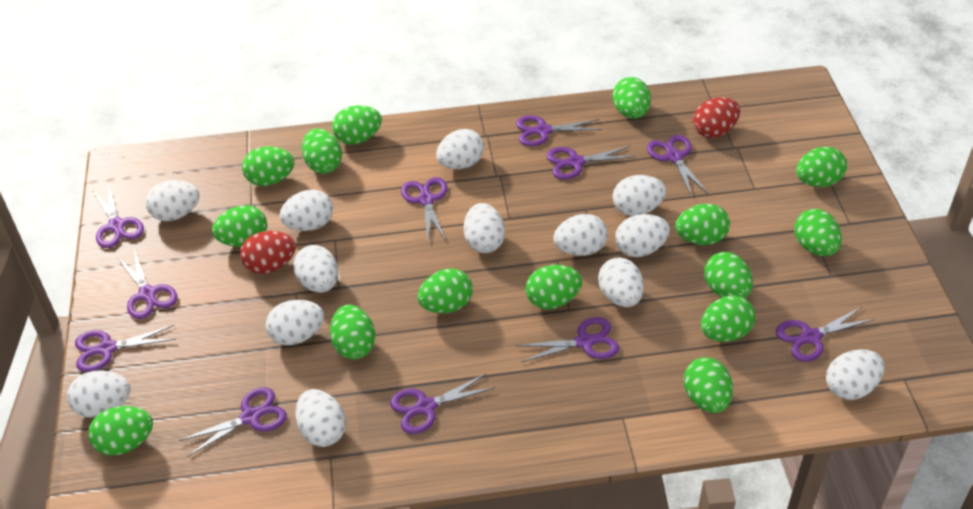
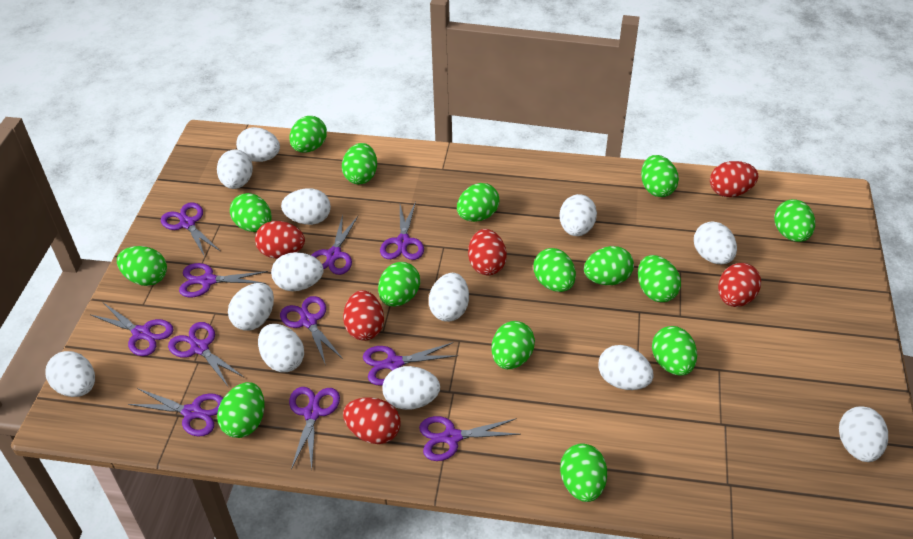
red egg: [240,231,296,274] [693,97,740,138] = 2 -> [255,221,305,258] [343,290,384,341] [343,397,401,444] [468,229,507,275] [710,161,758,197] [718,263,761,307] = 6

